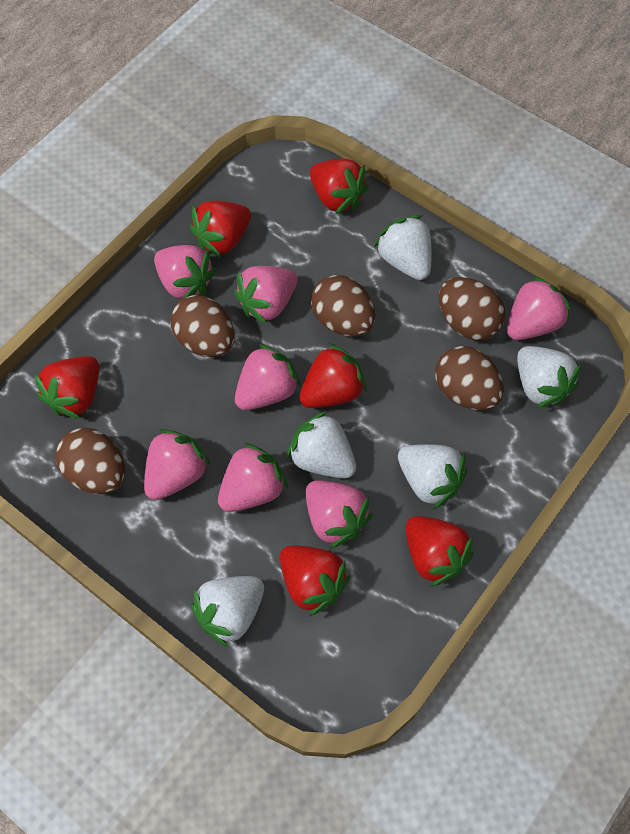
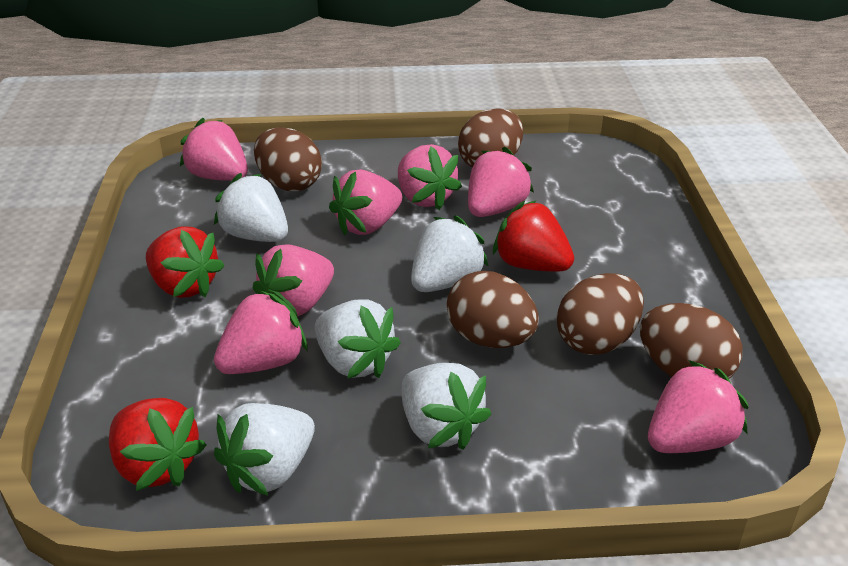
red strawberry: [35,356,99,419] [190,201,251,258] [280,545,350,616] [299,343,367,408] [310,159,369,215] [406,516,474,587] = 6 -> [109,398,206,491] [146,227,225,298] [493,200,574,272] = 3

